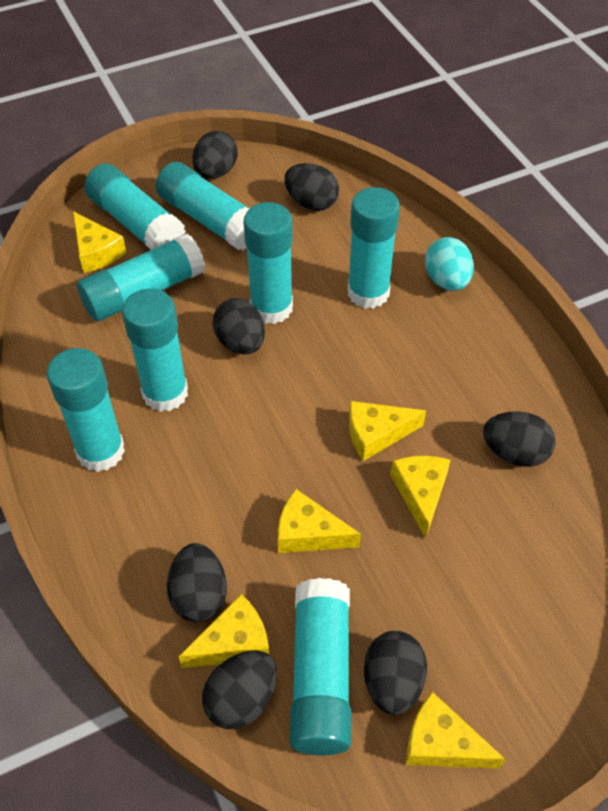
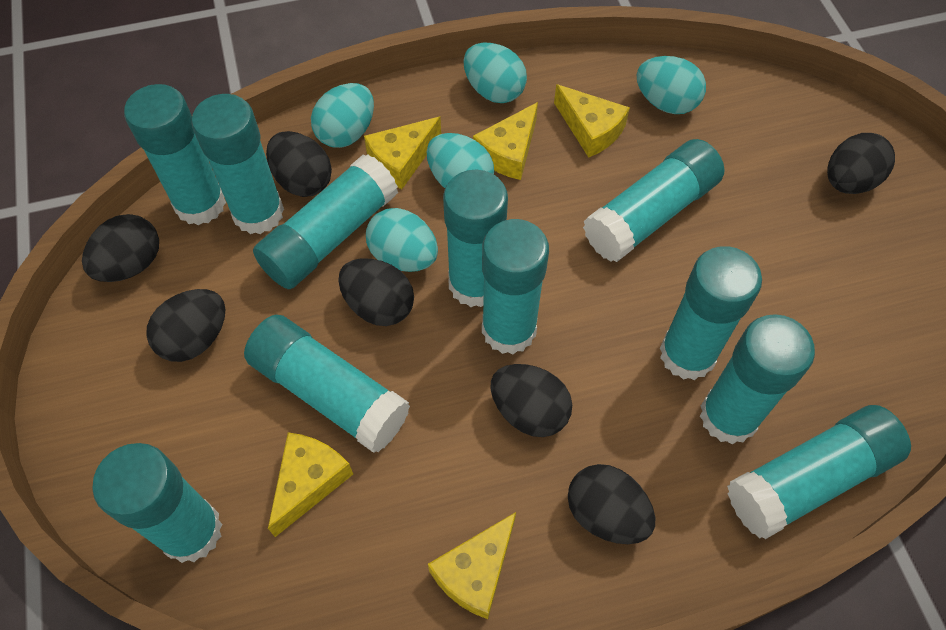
turquoise egg: [425,237,474,291] = 1 -> [311,83,374,148] [366,208,438,272] [427,133,494,188] [463,43,527,103] [636,56,706,114] = 5
turquoise glue stick: [47,348,125,472] [77,233,205,321] [84,164,186,250] [122,289,188,412] [156,162,250,250] [244,202,293,324] [290,578,351,756] [348,187,400,309] = 8 -> [92,443,223,563] [124,84,226,225] [191,94,284,234] [244,315,410,453] [253,154,398,289] [443,170,508,307] [482,219,549,354] [583,139,725,262] [660,246,762,380] [700,314,815,444] [727,405,911,539] = 11
yellow cheese: [73,211,126,273] [179,594,269,668] [278,489,361,553] [349,401,426,461] [390,456,450,539] [406,692,506,769] = 6 -> [268,432,353,537] [364,117,441,189] [428,512,516,619] [473,102,538,180] [554,84,630,158] = 5

